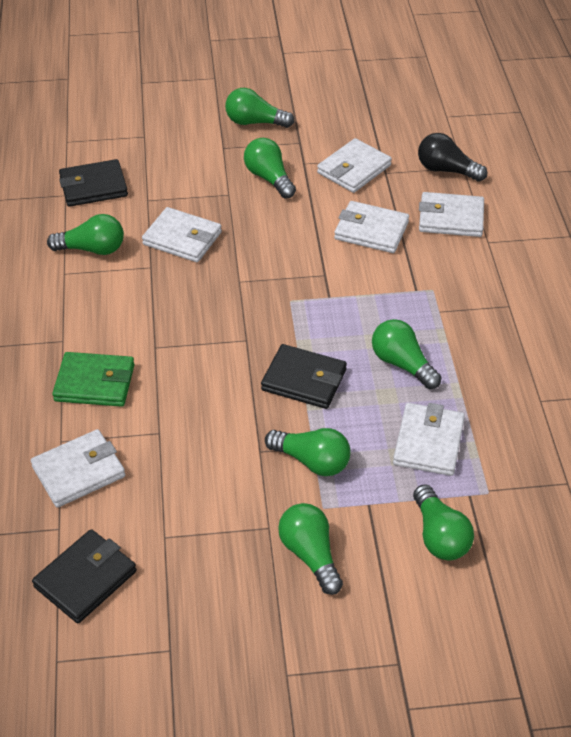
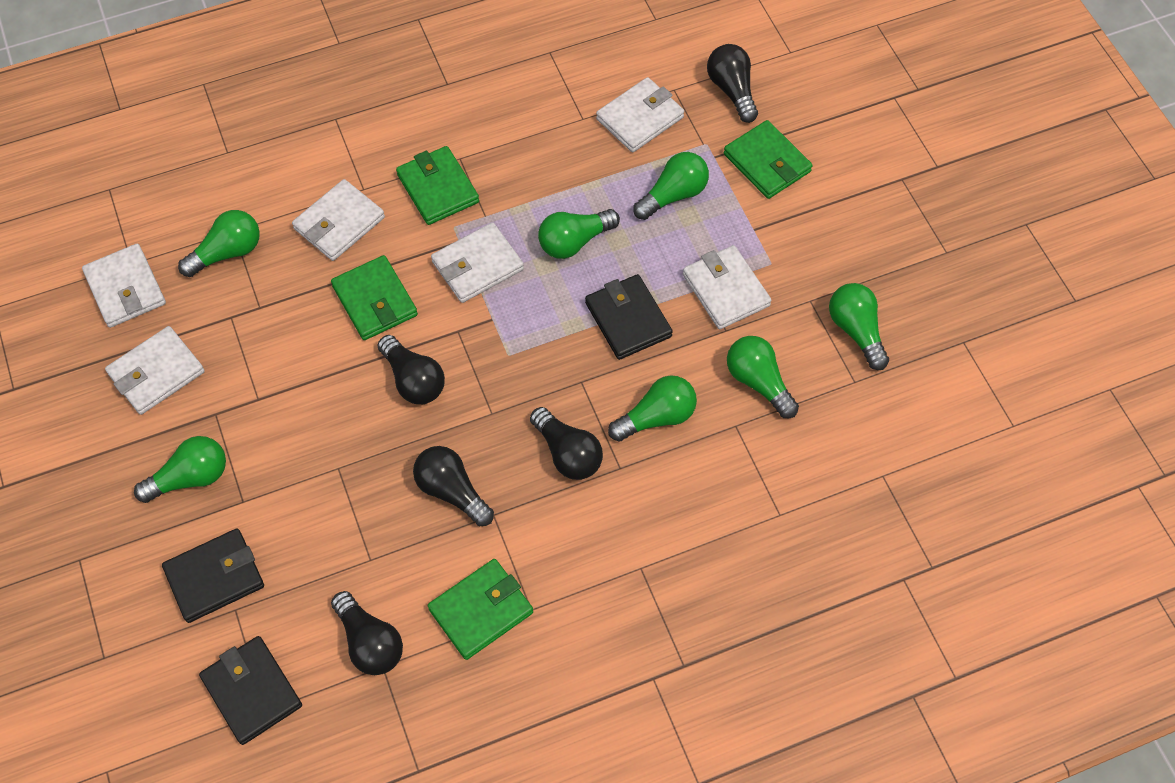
black light bulb: [418,133,487,182] = 1 -> [331,591,403,675] [377,335,445,404] [413,446,494,526] [530,407,603,480] [707,44,758,123] = 5
green wallet: [52,352,135,407] = 1 -> [331,255,418,340] [396,146,479,225] [428,559,533,660] [724,120,813,199] = 4

